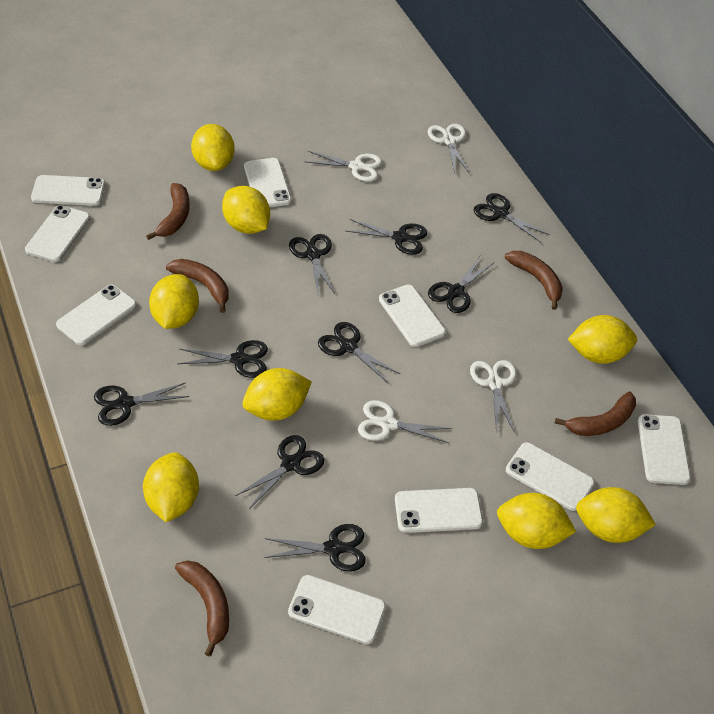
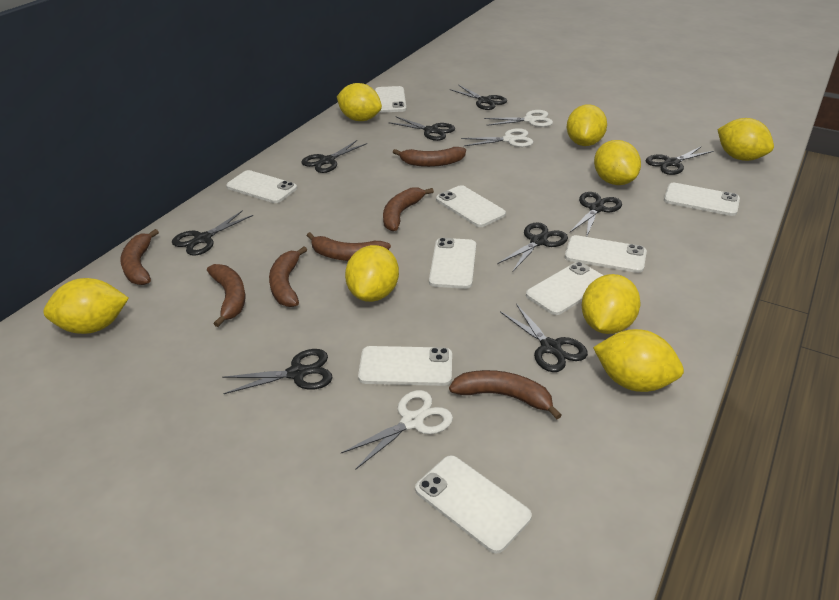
brown banana: [146,183,190,240] [166,259,229,313] [175,560,229,657] [505,251,563,310] [555,391,636,436] = 5 -> [120,229,159,285] [207,264,245,327] [269,247,307,307] [306,232,391,261] [383,187,434,231] [393,147,466,167] [449,370,562,419] = 7
white scissors: [304,151,382,182] [358,400,453,444] [428,124,470,174] [470,360,517,433] = 4 -> [341,390,453,470] [461,128,533,147] [484,110,553,127] = 3

